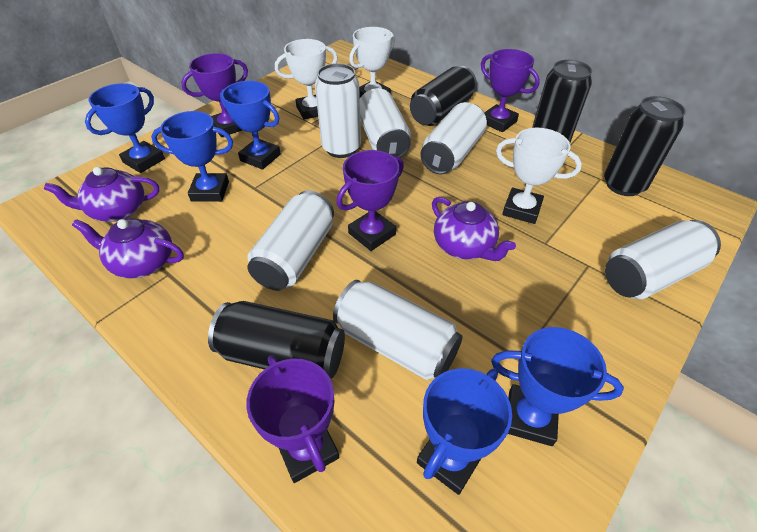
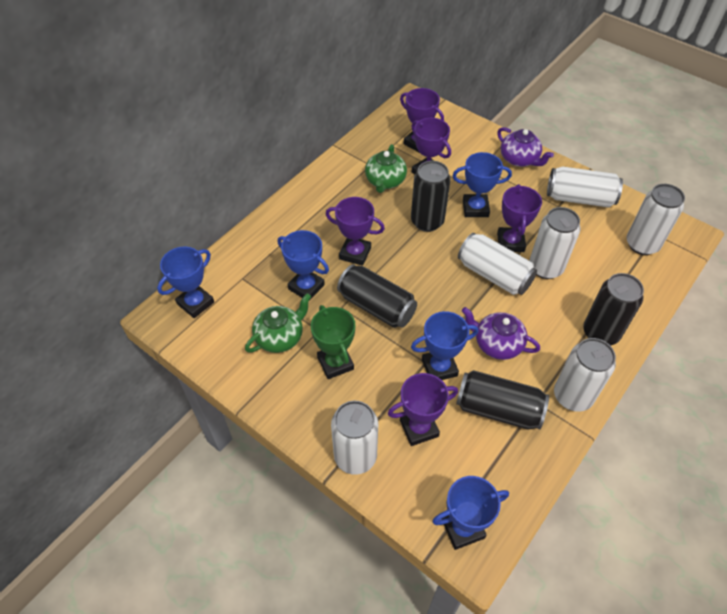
green teapot: none = 0 -> [245,293,311,353] [365,144,407,193] = 2
green trophy: none = 0 -> [311,305,355,379] = 1
purple teapot: [44,167,159,222] [72,218,184,279] [432,197,516,261] = 3 -> [462,307,540,360] [497,127,554,167] = 2
purple trophy: [181,53,248,137] [246,355,339,483] [337,150,404,251] [481,49,540,132] = 4 -> [325,197,385,266] [388,373,458,446] [400,88,444,153] [411,118,451,175] [497,184,542,252] = 5
white trophy: [275,39,338,120] [349,27,395,98] [496,128,582,224] = 3 -> none = 0

